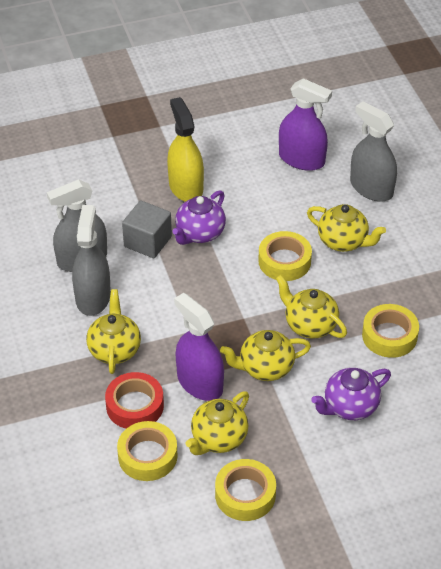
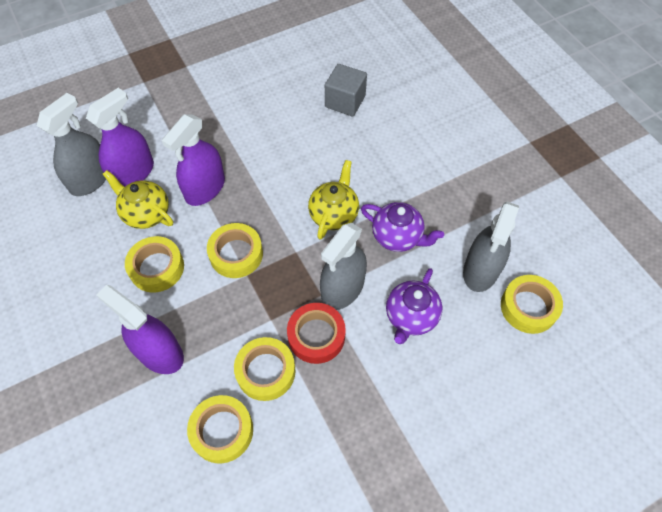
purple spray bottle: [174,293,224,401] [279,78,332,171] = 2 -> [86,88,154,187] [96,285,184,374] [162,114,225,206] = 3
yellow spray bottle: [167,97,204,202] = 1 -> none = 0
yellow tape: [117,421,178,481] [215,459,276,521] [258,231,312,281] [362,304,419,358] = 4 -> [125,236,184,292] [187,395,253,463] [207,223,263,278] [234,337,296,401] [501,275,563,334] = 5
yellow teapot: [86,289,141,374] [186,392,249,455] [220,330,311,381] [276,275,347,339] [307,204,386,252] = 5 -> [103,170,173,229] [308,160,359,240] = 2

